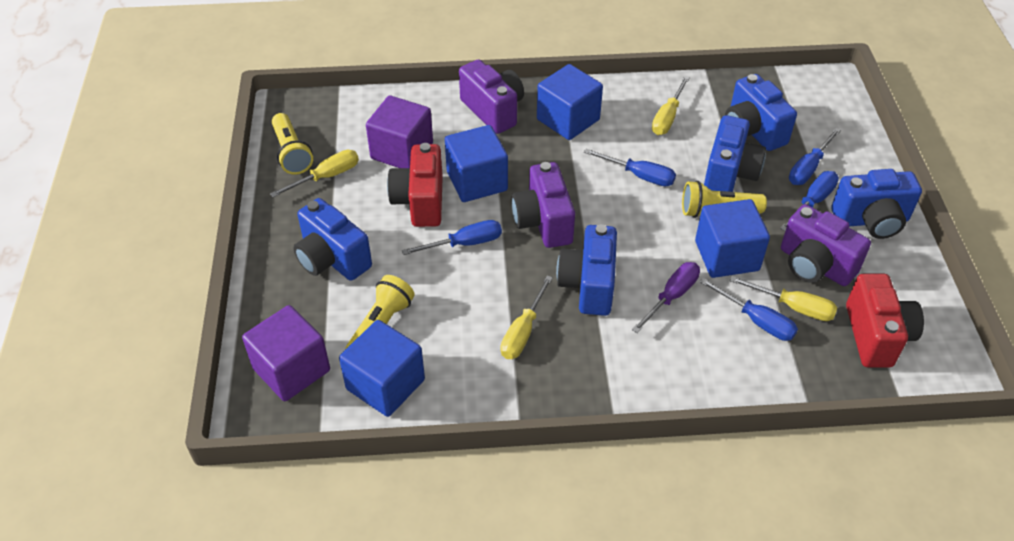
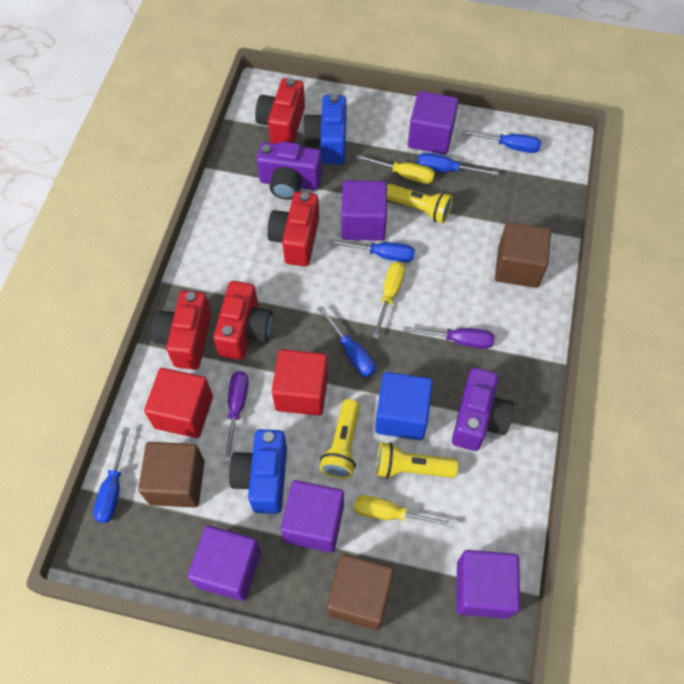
blue camera: [293,198,372,281] [556,224,617,316] [704,115,766,192] [725,74,797,151] [831,169,922,239] = 5 -> [229,429,287,514] [303,94,347,164] = 2
blue cube: [339,320,425,417] [445,125,508,202] [537,64,603,140] [695,199,770,278] = 4 -> [375,372,433,440] = 1
brown cube: none = 0 -> [138,442,205,508] [327,554,394,630] [495,222,551,288] = 3
purple camera: [459,59,524,134] [511,162,575,248] [781,204,871,286] = 3 -> [257,141,322,200] [452,367,514,451] = 2
purple cube: [242,305,330,401] [366,96,433,168] = 2 -> [188,526,261,601] [281,480,344,553] [342,180,387,241] [408,91,459,154] [456,550,520,619] = 5
purple screwdriver: [632,262,700,333] = 1 -> [224,371,249,462] [403,326,494,349] = 2
red camera: [387,143,443,227] [846,274,924,368] = 2 -> [152,290,211,370] [213,281,273,360] [255,78,305,144] [267,192,319,267] = 4
red cube: none = 0 -> [144,368,213,438] [272,349,328,416] = 2
yellow screwdriver: [270,150,359,197] [501,275,553,359] [652,76,690,135] [730,276,837,321] = 4 -> [354,495,454,528] [356,154,435,184] [372,262,405,339] = 3

